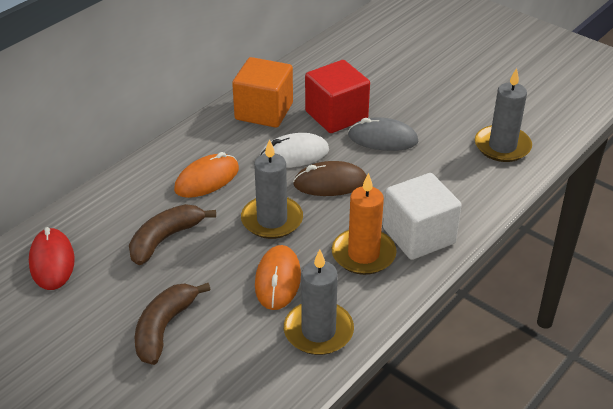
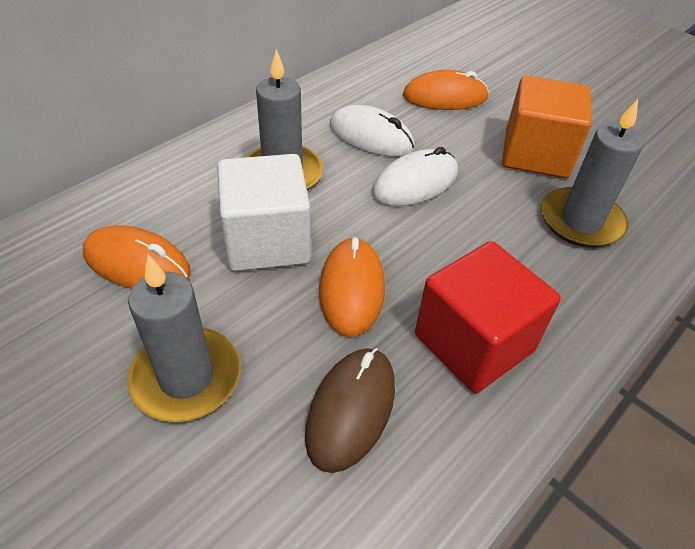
brown banana: [129,204,216,265] [135,283,211,365] = 2 -> none = 0
grey mouse: [348,117,418,151] = 1 -> none = 0
orange candle: [332,173,397,275] = 1 -> none = 0
orange mouse: [174,152,239,198] [255,245,301,310] = 2 -> [83,225,191,289] [319,237,385,337] [403,70,489,110] = 3
red mouse: [29,227,75,290] = 1 -> none = 0
white mouse: [260,133,329,168] = 1 -> [330,105,415,157] [372,147,458,206] = 2

